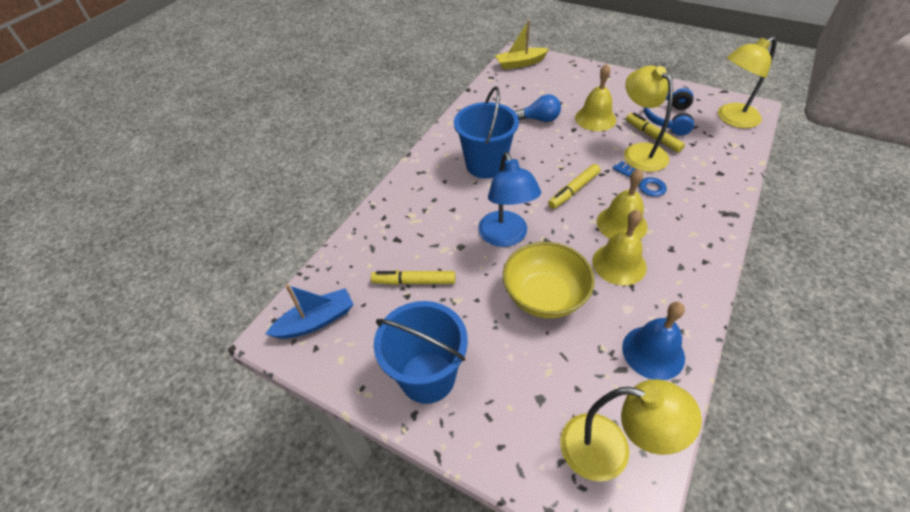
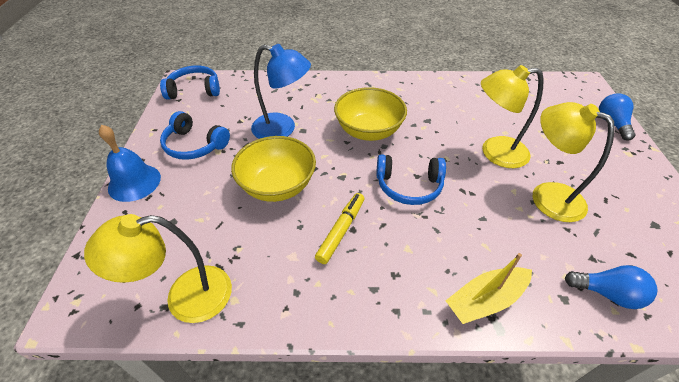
blue boat: [265,284,354,339] = 1 -> none = 0
blue bucket: [374,301,468,404] [454,86,519,179] = 2 -> none = 0
blue headphones: [644,88,694,136] = 1 -> [160,66,220,100] [160,111,230,160] [376,155,446,205] = 3
blue key: [613,161,667,197] = 1 -> none = 0
blue light bulb: [514,94,561,122] = 1 -> [565,265,657,309] [599,94,636,141] = 2
yellow bell: [575,64,616,131] [592,210,647,285] [597,169,648,239] = 3 -> none = 0
yellow bowl: [503,242,595,318] = 1 -> [231,136,316,202] [334,87,407,141] = 2
yellow marker: [371,270,455,285] [548,164,600,209] [626,112,685,153] = 3 -> [315,193,364,264] = 1

